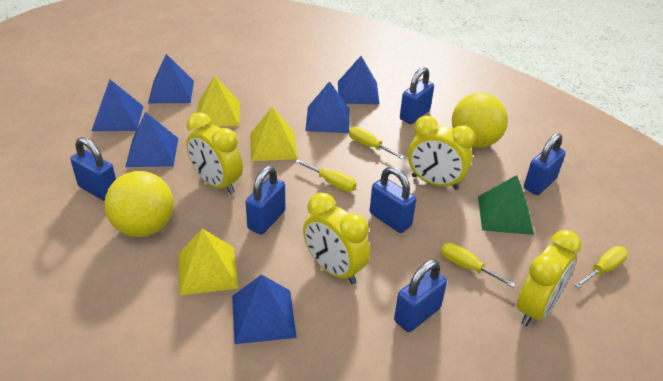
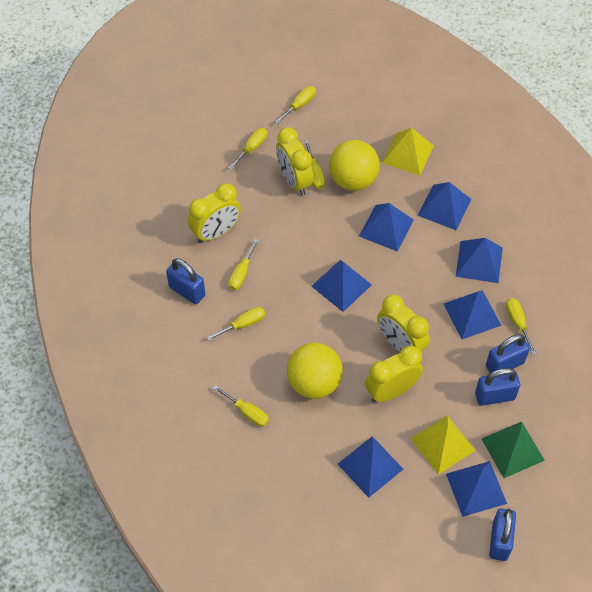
blue padlock: [70,137,116,201] [246,166,285,235] [370,167,416,233] [394,260,447,332] [400,67,434,124] [524,133,566,195] = 6 -> [166,258,205,305] [475,368,520,406] [486,334,530,373] [489,508,516,561] = 4
blue pyramid: [91,80,144,131] [125,112,178,167] [148,54,194,103] [232,274,297,344] [305,81,349,133] [338,56,380,105] = 6 -> [311,260,372,312] [338,436,403,498] [359,203,414,252] [417,182,472,230] [444,290,502,339] [446,461,507,517] [456,238,503,283] = 7
yellow pyramid: [179,228,238,295] [197,75,240,127] [250,107,298,161] = 3 -> [382,128,434,175] [410,415,476,475] = 2
yellow screwdriver: [295,160,357,192] [349,127,404,159] [441,243,516,288] [575,246,628,288] = 4 -> [206,307,265,341] [213,385,269,427] [228,238,259,290] [229,128,267,170] [275,86,316,124] [304,140,325,189] [506,298,536,355] = 7

